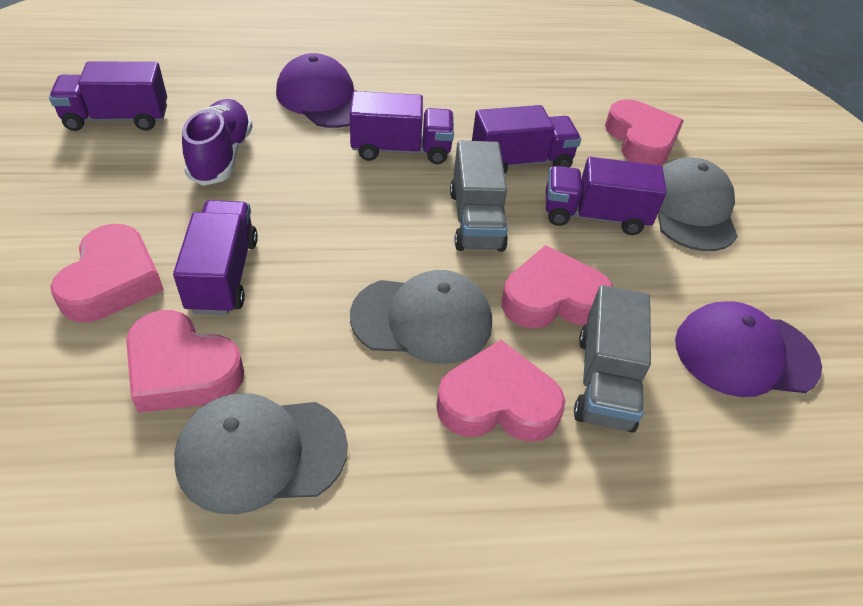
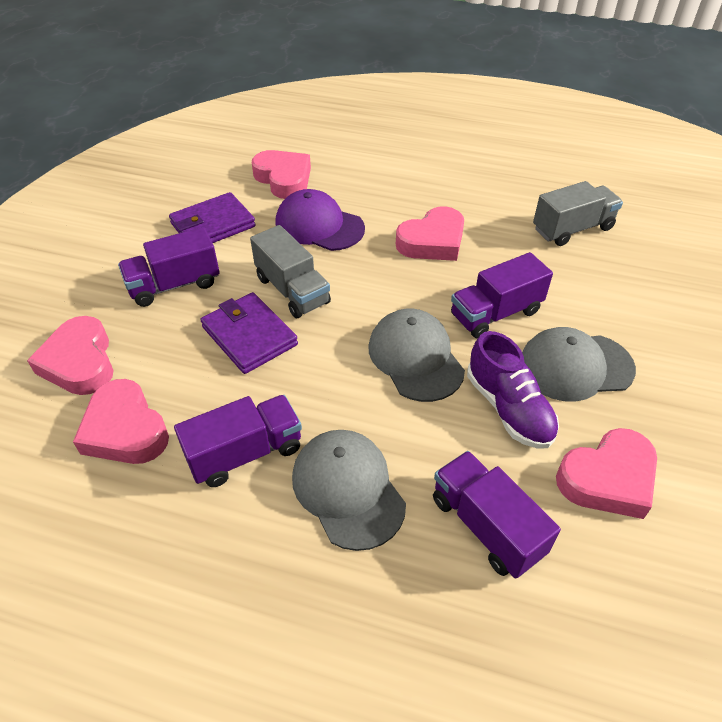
purple cap: [276,53,356,128] [675,301,822,397] = 2 -> [275,189,365,251] = 1
purple truck: [49,61,167,131] [173,200,258,315] [350,91,454,164] [472,105,581,173] [546,157,667,235] = 5 -> [118,227,220,307] [174,395,302,487] [433,451,561,579] [451,252,553,339] = 4
purple wallet: none = 0 -> [169,192,256,243] [201,292,298,374] = 2

